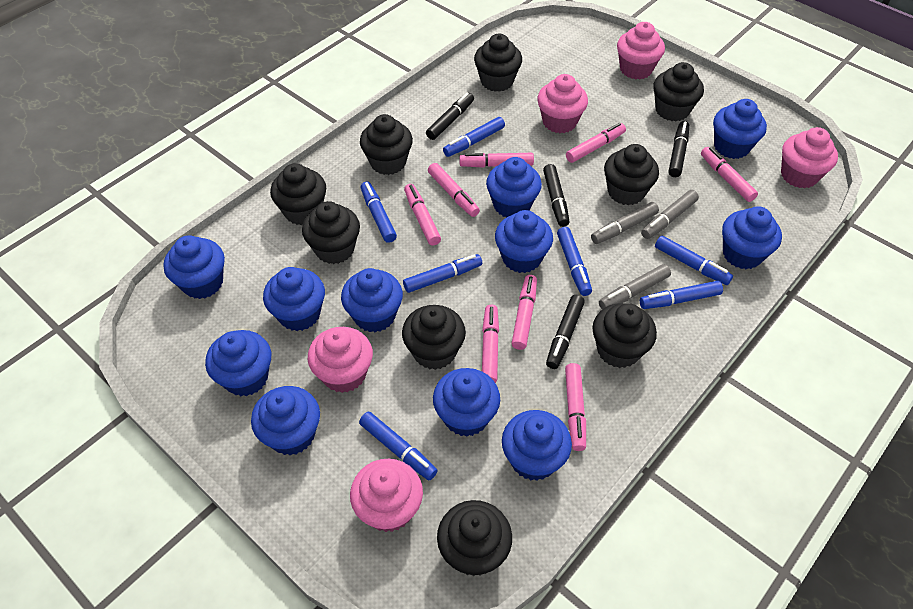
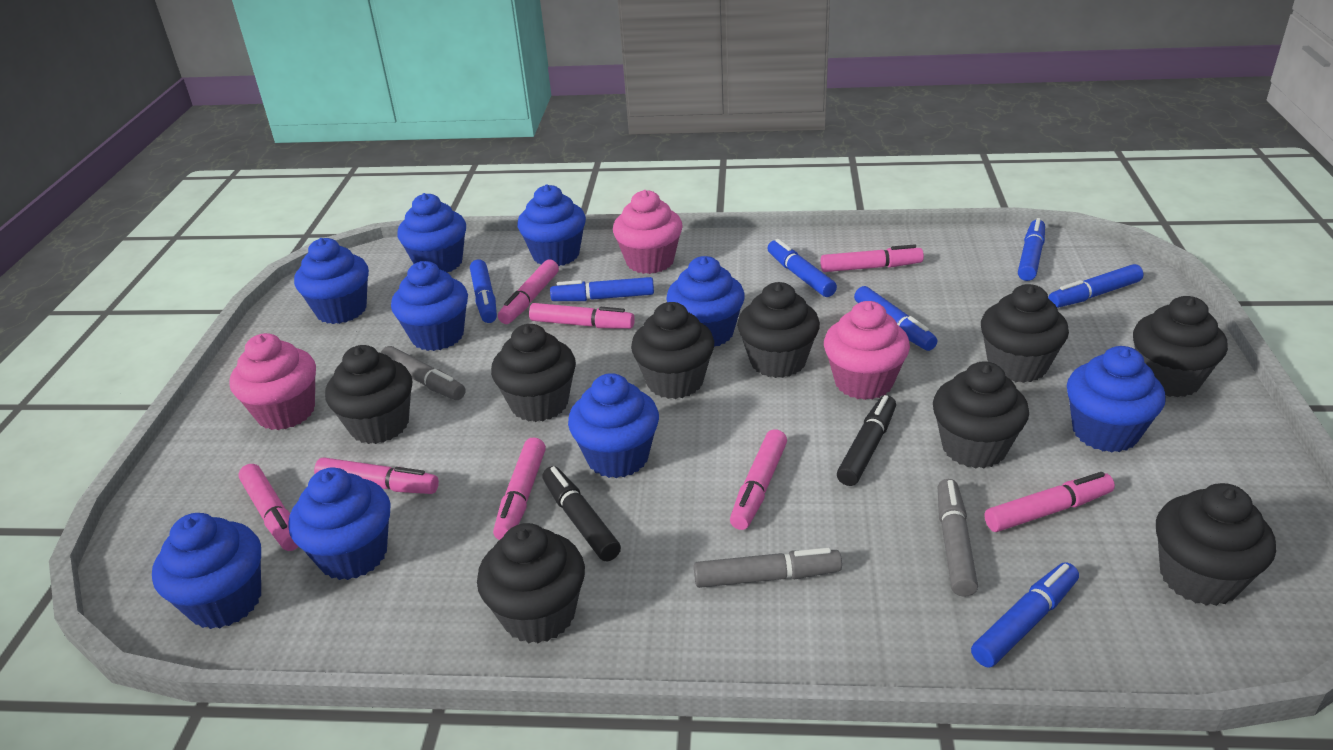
black marker: [426,93,474,140] [543,164,570,227] [546,295,585,369] [668,121,689,177] = 4 -> [542,466,621,561] [837,395,896,486] = 2
blue cupcake: [163,235,225,299] [205,330,271,396] [251,386,320,455] [263,267,325,331] [341,268,403,332] [433,368,500,437] [486,157,542,217] [495,210,553,273] [502,410,572,481] [713,99,767,159] [722,206,782,269] = 11 -> [152,513,261,629] [288,468,391,580] [294,238,369,324] [391,261,468,351] [397,193,466,272] [517,184,586,266] [568,373,659,478] [666,256,745,347] [1067,346,1166,453] = 9
pink cupcake: [308,327,373,393] [350,459,423,532] [537,74,588,133] [617,22,665,79] [781,127,838,188] = 5 -> [229,333,316,430] [613,190,683,274] [824,301,910,400] = 3

